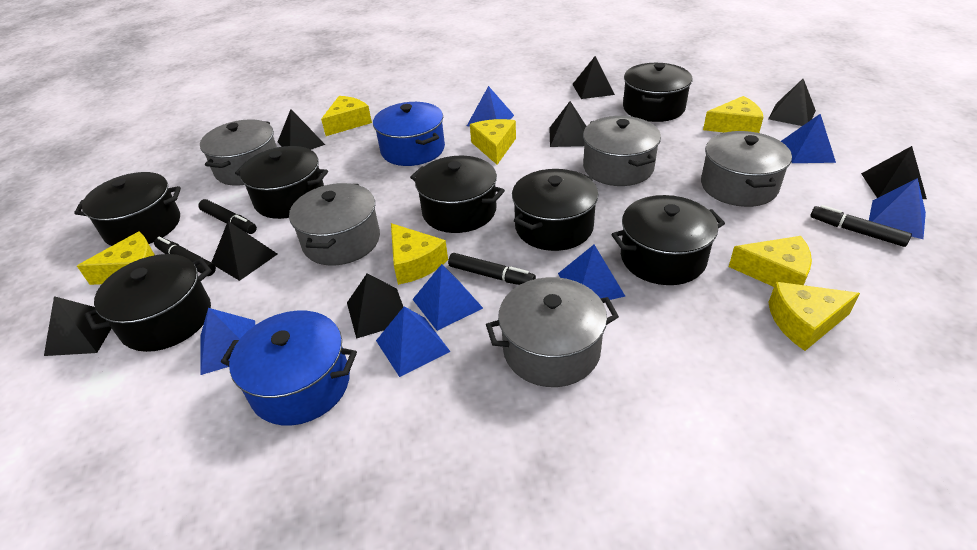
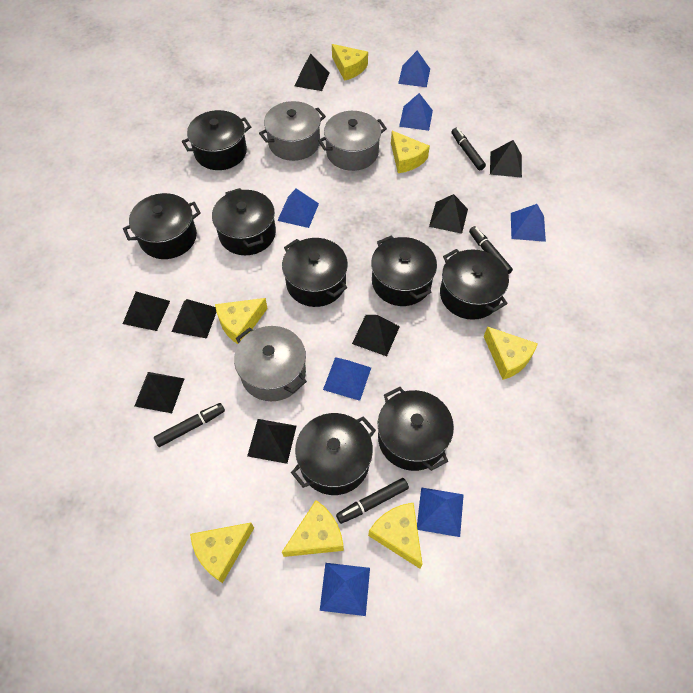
black pot: [74,172,181,246] [85,254,212,352] [235,146,328,219] [410,156,505,233] [512,169,598,251] [611,195,725,285] [623,63,692,122] = 7 -> [123,193,201,259] [181,110,251,170] [212,188,276,255] [282,238,348,307] [291,413,376,495] [371,236,437,306] [378,387,454,471] [440,249,509,320] = 8
blue pot: [221,311,357,426] [373,102,445,166] = 2 -> none = 0
grey pot: [200,119,277,186] [289,183,380,266] [486,277,619,387] [583,116,661,186] [701,131,792,207] = 5 -> [234,326,307,401] [259,101,326,161] [318,111,387,171] = 3

